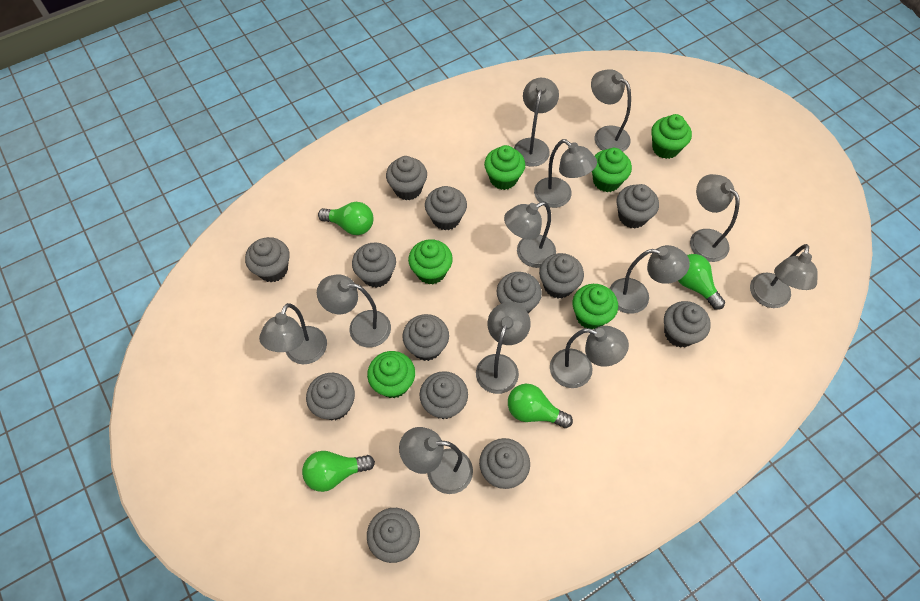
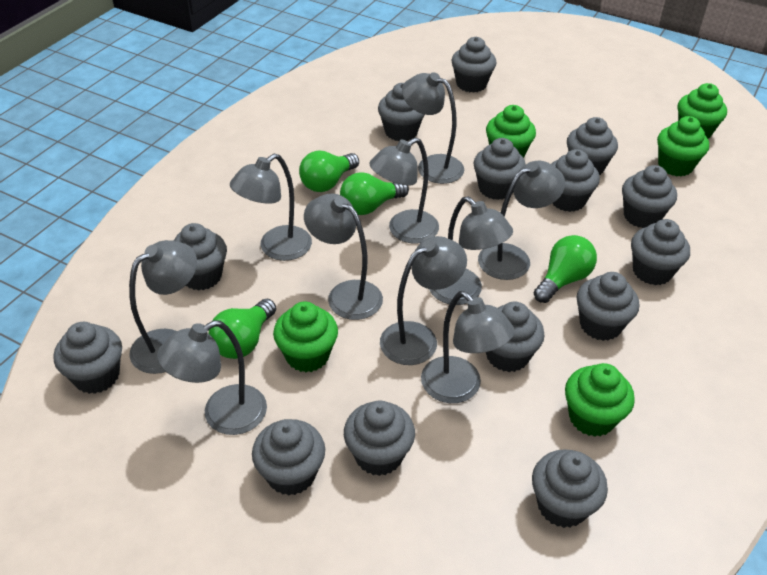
green cupcake: [367,351,415,398] [408,239,453,284] [484,145,525,190] [573,284,618,329] [592,148,632,192] [651,114,692,159] = 6 -> [273,302,338,372] [486,105,536,158] [565,363,635,437] [657,116,709,177] [678,83,727,138] = 5
grey cupcake: [245,237,290,282] [306,373,355,420] [352,242,396,288] [367,508,420,563] [386,156,427,200] [402,314,449,361] [419,371,468,419] [425,186,467,230] [479,438,530,489] [496,272,542,313] [539,253,584,298] [616,184,659,229] [664,301,711,348] = 13 -> [53,322,122,394] [173,223,227,291] [252,419,325,496] [344,400,415,476] [378,83,425,141] [451,37,497,93] [473,138,526,200] [486,302,545,372] [532,449,608,528] [551,149,600,212] [567,117,618,175] [577,272,639,341] [622,165,677,228] [631,219,690,285] = 14
grey lamp: [259,303,327,364] [317,275,391,347] [399,427,473,494] [476,302,531,394] [504,201,556,268] [514,78,559,167] [534,139,597,208] [550,326,629,388] [591,69,631,152] [609,245,690,314] [690,174,740,262] [750,244,818,308] = 12 -> [129,240,197,374] [157,320,267,435] [230,154,312,261] [304,194,383,320] [369,138,439,244] [380,236,467,365] [402,72,464,184] [421,291,514,403] [429,196,513,305] [478,161,565,280] = 10

